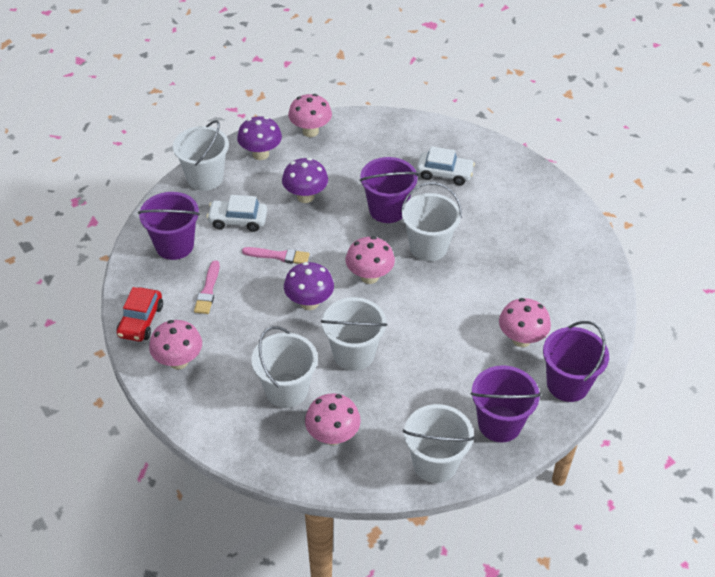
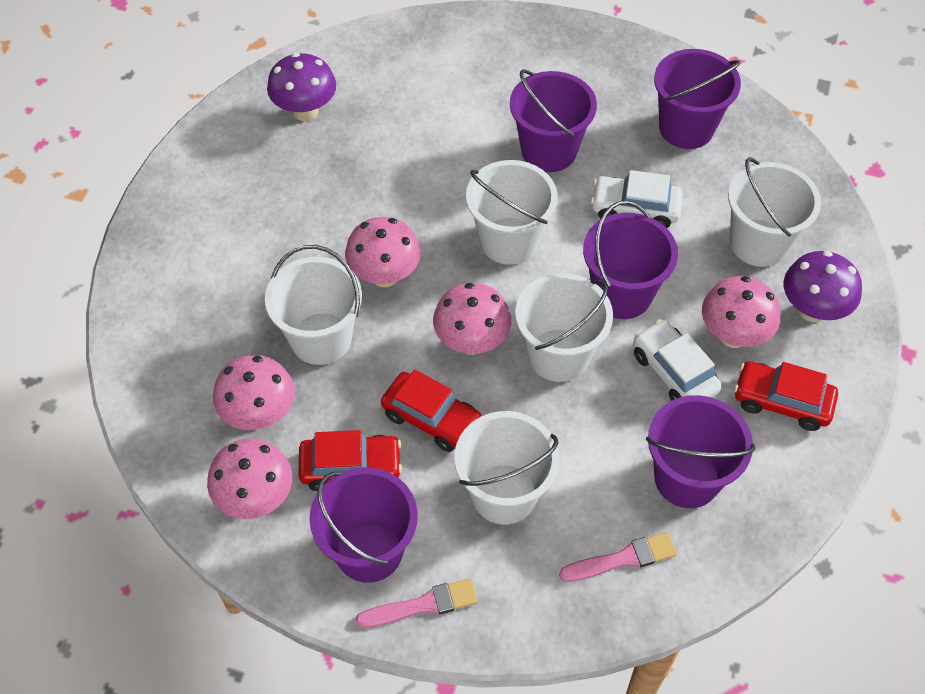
purple bucket: [138,192,200,260] [360,157,418,223] [470,365,541,442] [543,321,609,402] = 4 -> [309,467,418,583] [510,69,597,172] [583,201,678,319] [646,395,755,508] [654,49,741,149] = 5
purple mushroom: [237,116,282,160] [282,158,328,203] [284,262,334,310] = 3 -> [267,53,336,121] [784,251,862,322] = 2
red car: [117,287,163,342] = 1 -> [299,430,402,491] [381,370,481,452] [734,361,838,431] = 3

